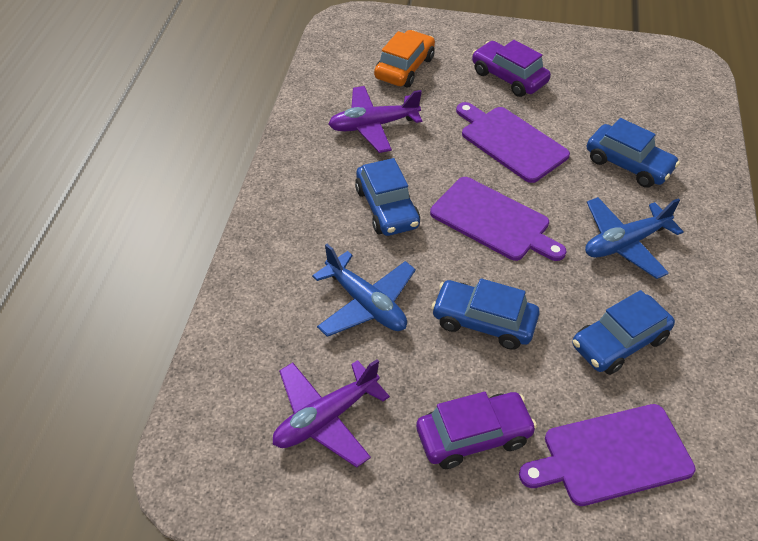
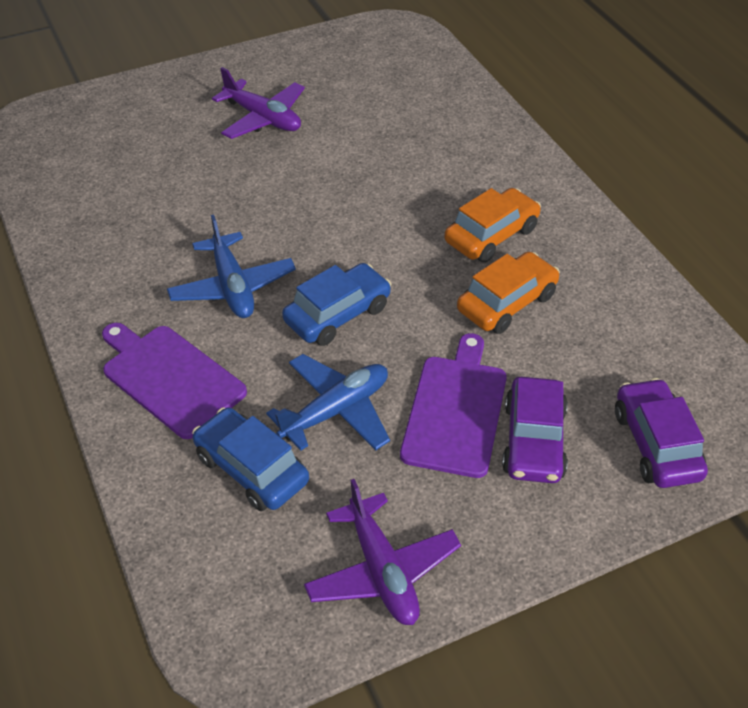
blue car: [355,158,420,236] [431,278,540,350] [572,290,675,375] [587,118,680,188] = 4 -> [192,407,309,511] [282,263,391,346] = 2
orange car: [374,30,435,87] = 1 -> [444,188,541,263] [457,252,560,334] = 2
purple cutting board: [430,177,567,261] [456,102,570,183] [519,404,696,506] = 3 -> [102,323,247,439] [400,333,507,478] = 2

